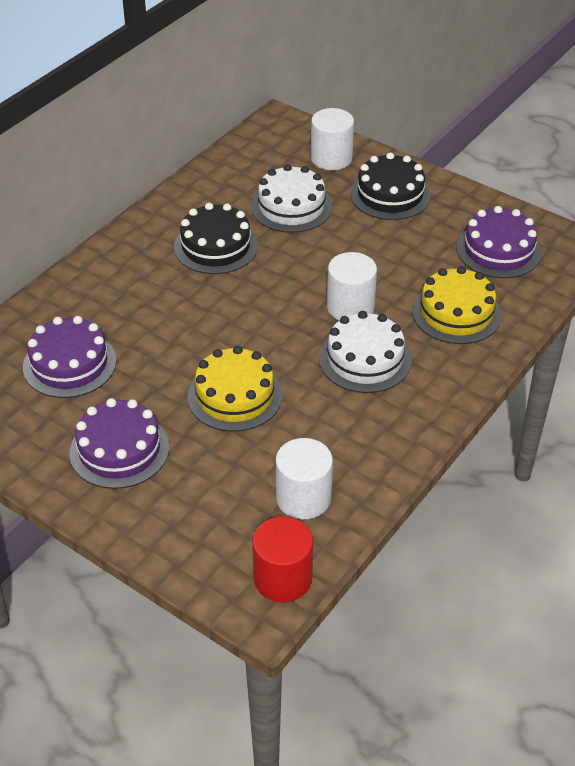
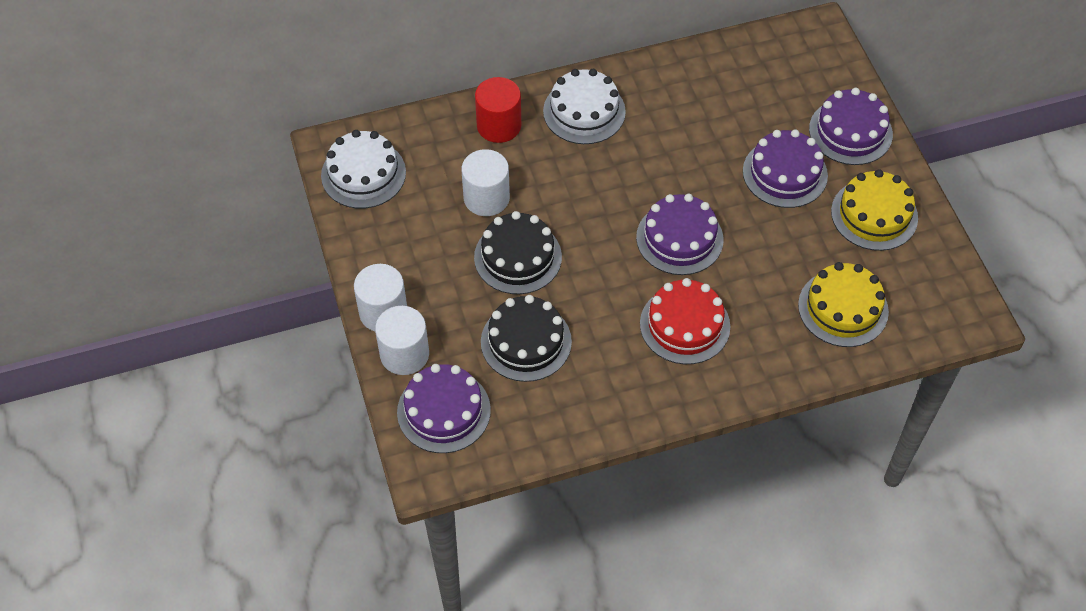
purple cake: [23,316,116,398] [70,398,169,489] [457,206,542,278] = 3 -> [397,364,491,453] [636,194,724,275] [743,129,828,208] [809,88,893,165] = 4
red cake: none = 0 -> [640,278,730,364] = 1

